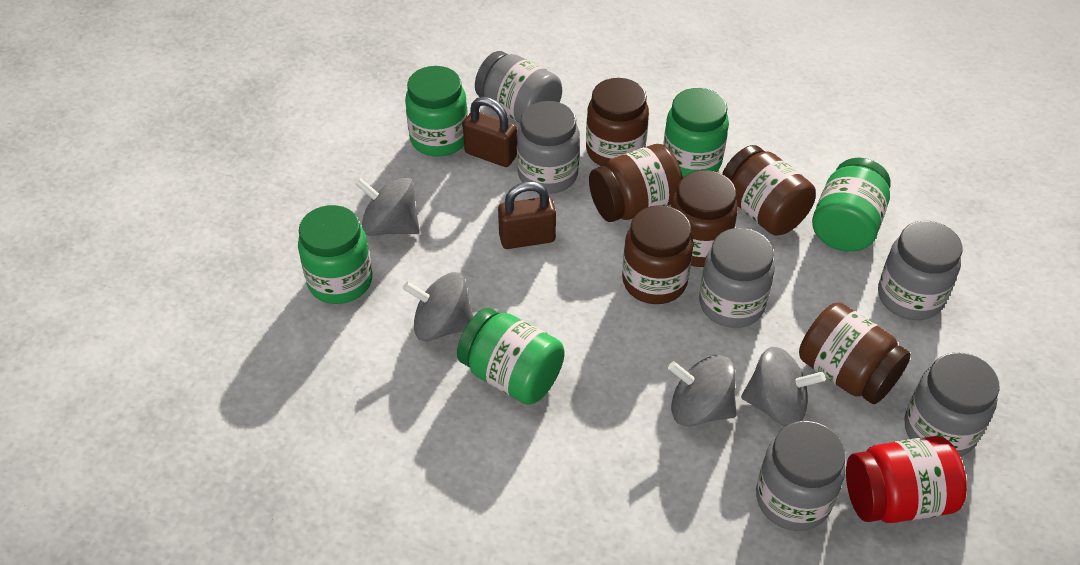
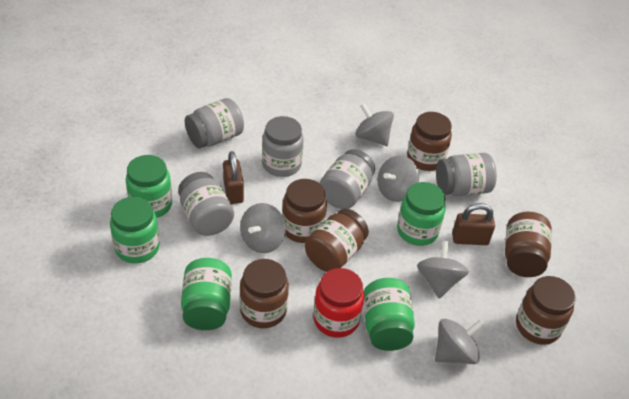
grey jar: [475,51,562,123] [517,101,580,194] [699,228,775,328] [756,421,846,531] [878,221,963,320] [904,352,1000,457] = 6 -> [178,172,234,236] [185,98,244,148] [262,116,304,177] [319,149,375,209] [436,153,497,196] = 5
grey spinning top: [355,177,420,236] [403,272,473,341] [668,355,737,426] [741,347,825,427] = 4 -> [240,203,286,253] [356,103,394,146] [377,155,419,202] [417,241,469,298] [435,319,484,364] = 5

